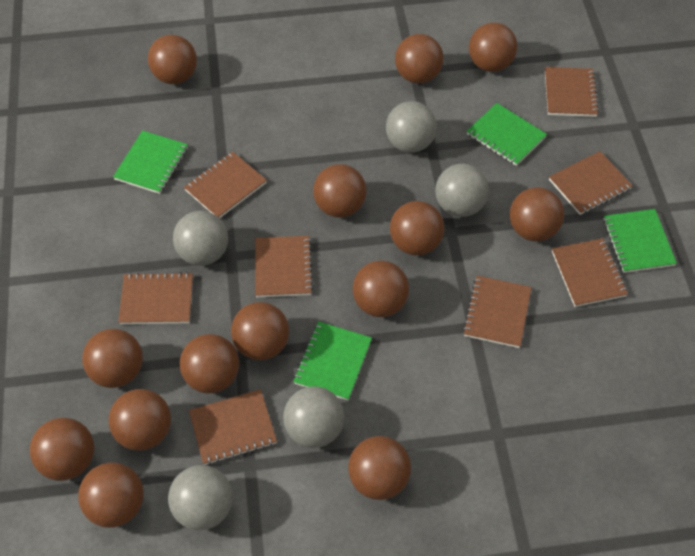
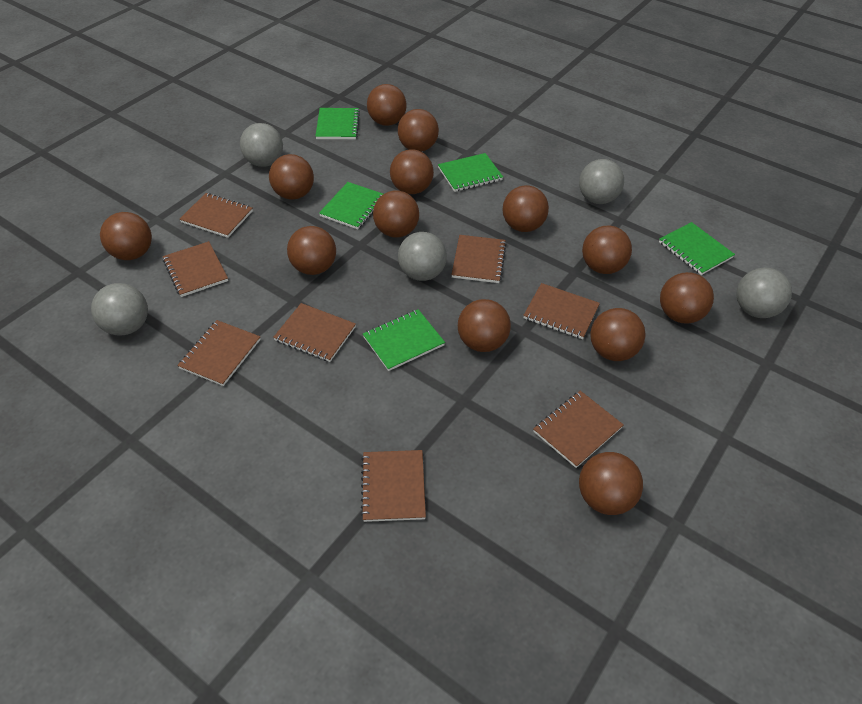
brown ball: [30,418,94,481] [78,463,144,528] [82,329,143,388] [109,389,171,451] [148,35,197,84] [180,334,239,393] [231,302,289,360] [313,164,366,218] [348,436,411,500] [353,261,409,317] [390,201,444,255] [395,34,444,83] [469,23,517,72] [510,187,564,242] = 14 -> [100,212,152,260] [269,154,314,200] [287,226,336,275] [367,84,406,126] [373,190,419,238] [390,149,434,194] [398,109,439,152] [458,299,511,352] [503,185,549,232] [579,452,643,515] [582,226,632,274] [590,308,646,361] [660,272,714,323] = 13
green notebook: [113,131,188,194] [293,321,372,401] [467,103,547,166] [603,209,677,273] = 4 -> [315,108,360,139] [319,182,383,229] [363,309,445,371] [438,153,503,192] [659,222,735,275] = 5

